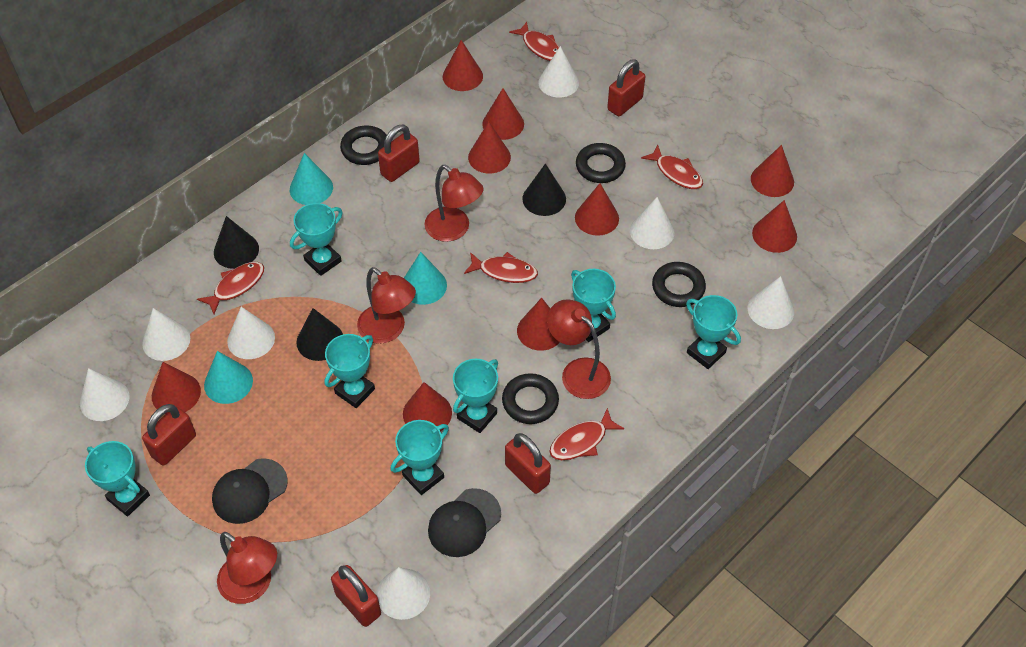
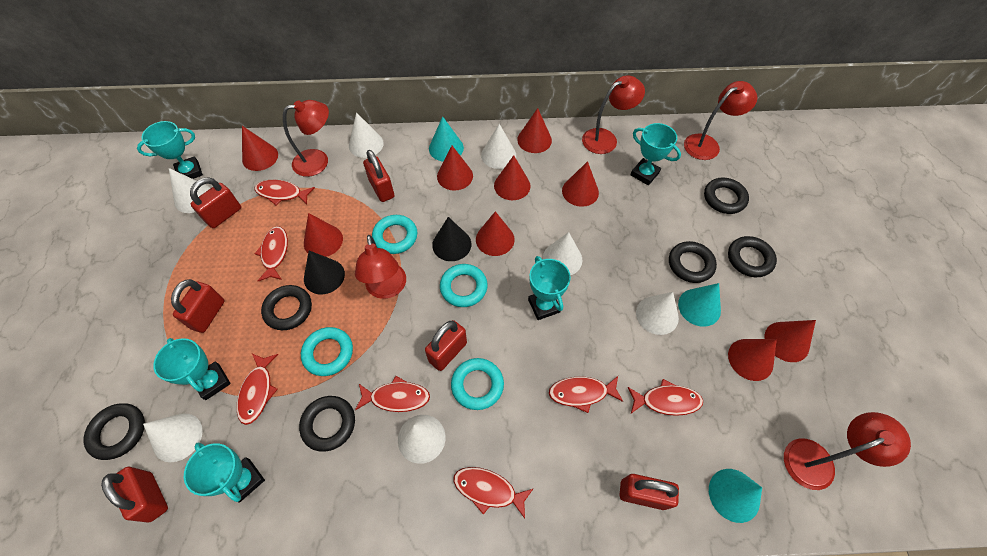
black cap: [212,458,288,524] [428,488,501,557] = 2 -> none = 0
black cone: [214,216,259,269] [296,308,343,361] [522,164,566,216] = 3 -> [304,251,345,295] [432,217,471,261] = 2
black ring: [340,126,387,165] [502,373,559,424] [576,143,626,183] [652,262,706,307] = 4 -> [83,403,145,460] [261,285,312,330] [299,396,355,452] [669,241,717,283] [704,178,749,214] [728,236,777,277] = 6
red fish: [197,262,264,314] [464,252,538,283] [509,22,559,61] [549,408,624,460] [641,145,703,189] = 5 -> [237,354,278,425] [254,180,315,205] [255,226,288,281] [355,376,430,412] [453,467,533,519] [549,376,624,413] [628,379,703,416] = 7
red lamp: [217,532,277,604] [357,267,416,344] [424,165,483,242] [547,299,611,399] = 4 -> [283,100,329,177] [355,235,406,299] [582,75,645,154] [684,81,757,160] [784,412,911,490] = 5
red padlock: [142,404,196,465] [331,565,381,627] [378,125,420,182] [505,433,551,494] [607,59,645,116] = 5 -> [101,467,168,523] [171,279,225,333] [190,177,241,228] [363,150,394,202] [425,320,467,371] [620,474,679,510] = 6
turquoise ring: none = 0 -> [301,327,353,376] [372,215,417,254] [440,264,488,307] [451,358,504,410] = 4
turquoise trophy: [85,441,150,517] [290,203,343,276] [324,334,375,408] [390,420,449,495] [453,359,498,433] [571,269,616,342] [686,295,741,369] = 7 -> [137,121,203,179] [153,338,231,400] [184,443,265,503] [528,256,571,320] [630,123,681,186] = 5

